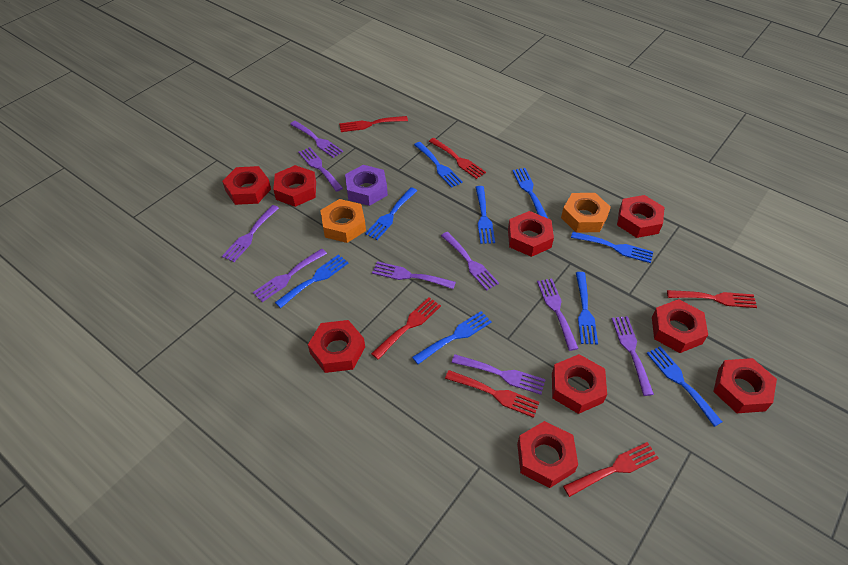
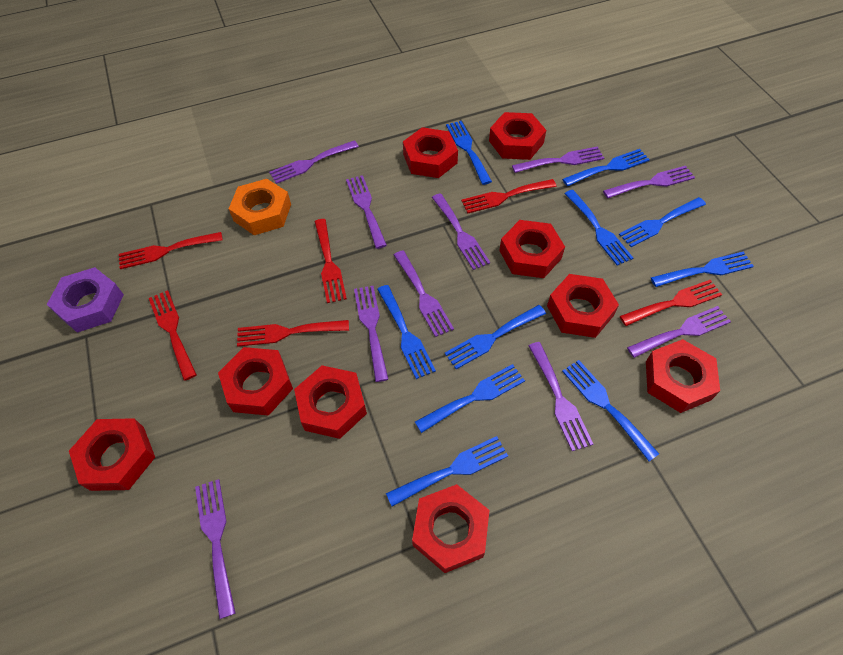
blue fork: [275,254,348,308] [365,187,417,240] [412,311,492,364] [414,142,463,188] [476,186,495,244] [512,168,548,218] [571,232,653,263] [576,272,598,345] [647,346,722,427] = 9 -> [377,285,436,379] [386,436,508,507] [415,364,525,433] [445,305,546,369] [446,121,492,185] [562,149,650,186] [562,360,659,461] [564,190,633,265] [619,197,706,247] [651,251,754,287] = 10
orange nut: [320,199,366,243] [561,193,611,233] = 2 -> [229,179,291,235] = 1
purple fork: [222,205,279,262] [253,249,327,302] [290,121,343,158] [298,147,343,192] [372,261,456,289] [441,232,499,291] [452,354,546,395] [537,278,579,351] [612,316,654,396] = 9 -> [195,479,236,619] [269,140,359,184] [346,175,387,249] [354,286,388,382] [394,250,454,337] [432,193,490,270] [512,146,604,173] [528,342,593,451] [603,166,695,198] [627,306,731,358] = 10

